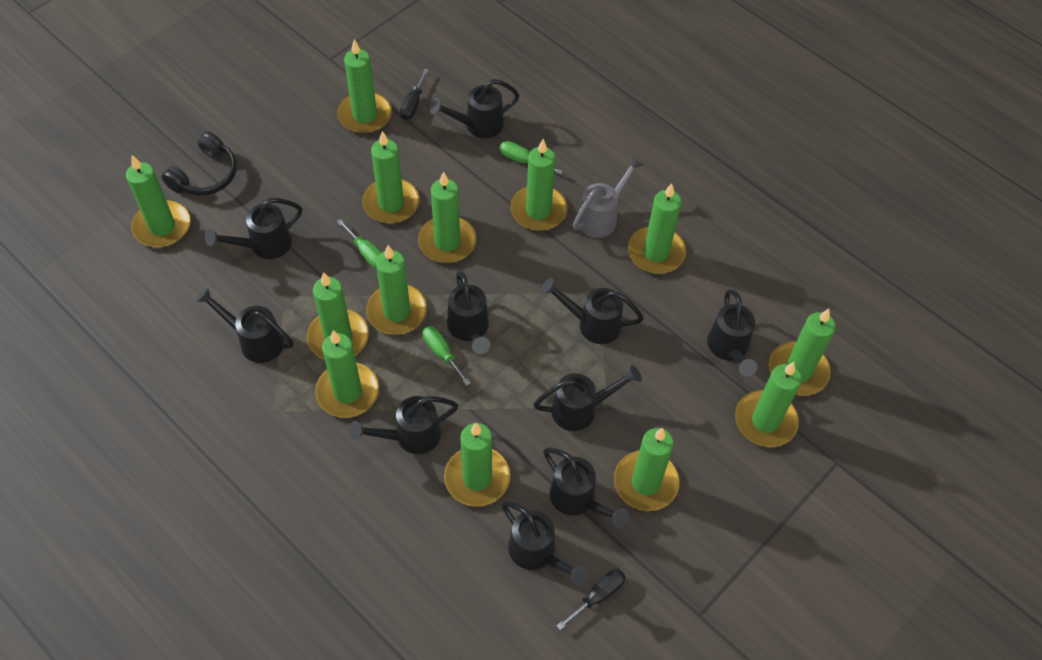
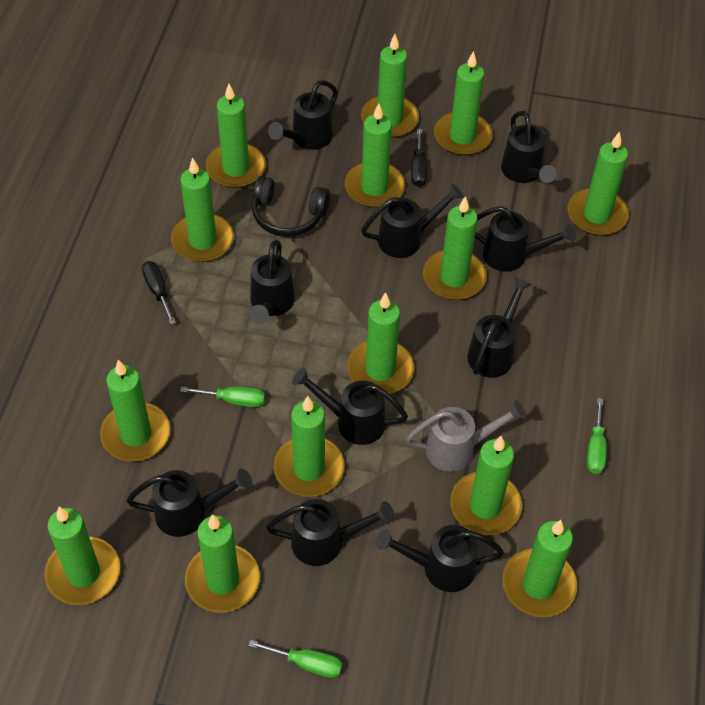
green candle: [126,155,191,247] [307,272,369,360] [315,330,379,418] [337,39,392,134] [362,131,420,224] [366,245,427,335] [418,171,477,263] [444,423,510,507] [510,139,567,231] [614,428,680,511] [628,183,686,274] [735,362,802,447] [769,309,836,396] = 13 -> [45,507,120,605] [100,360,170,461] [171,157,234,262] [185,514,260,613] [205,84,266,188] [274,396,345,497] [345,103,405,208] [347,292,414,394] [361,34,419,138] [423,196,487,300] [434,51,493,155] [450,436,522,535] [503,520,577,617] [567,132,629,236] = 14

